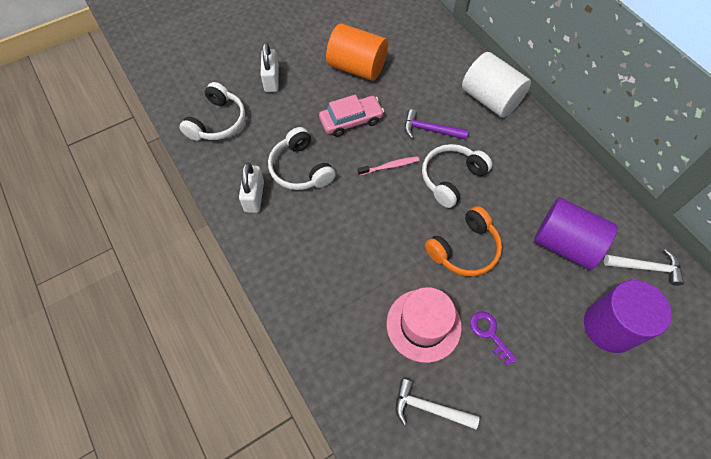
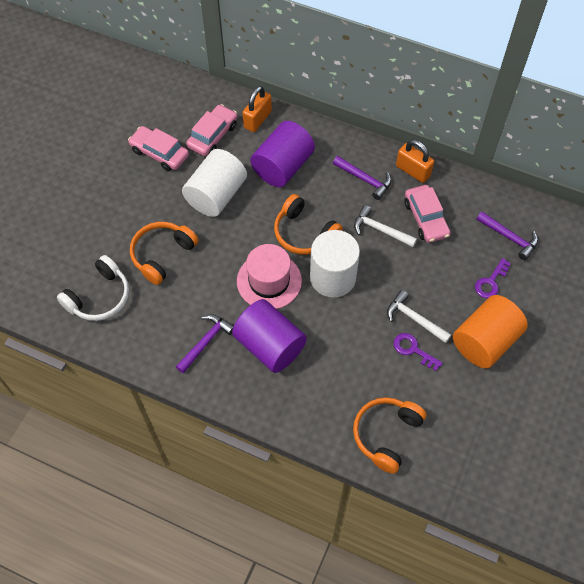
orange headphones: [425,206,502,276] = 1 -> [130,222,198,285] [274,194,343,255] [353,397,426,474] = 3
orange padlock: none = 0 -> [242,86,272,132] [396,140,434,183] = 2
pink car: [319,95,384,137] = 1 -> [128,126,189,171] [186,104,237,156] [405,185,451,243] = 3
pink toothbrush: [358,156,420,175] = 1 -> none = 0
purple hammer: [405,109,469,140] = 1 -> [176,314,234,374] [333,156,391,200] [476,212,538,260] = 3
purple key: [470,312,517,366] = 1 -> [394,333,443,371] [475,258,511,298] = 2
white cylinder: [462,52,531,118] = 1 -> [182,149,247,217] [310,230,360,298] = 2
white headphones: [179,82,245,141] [268,127,336,190] [422,144,492,208] = 3 -> [57,255,129,321] = 1
white padlock: [239,163,264,213] [260,42,279,92] = 2 -> none = 0

